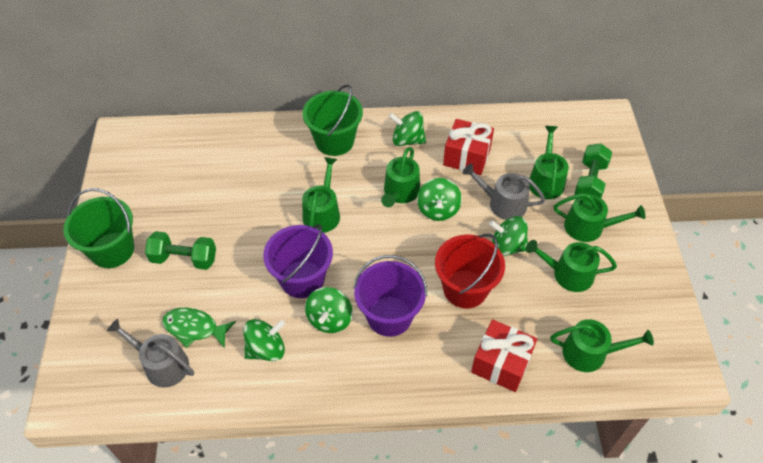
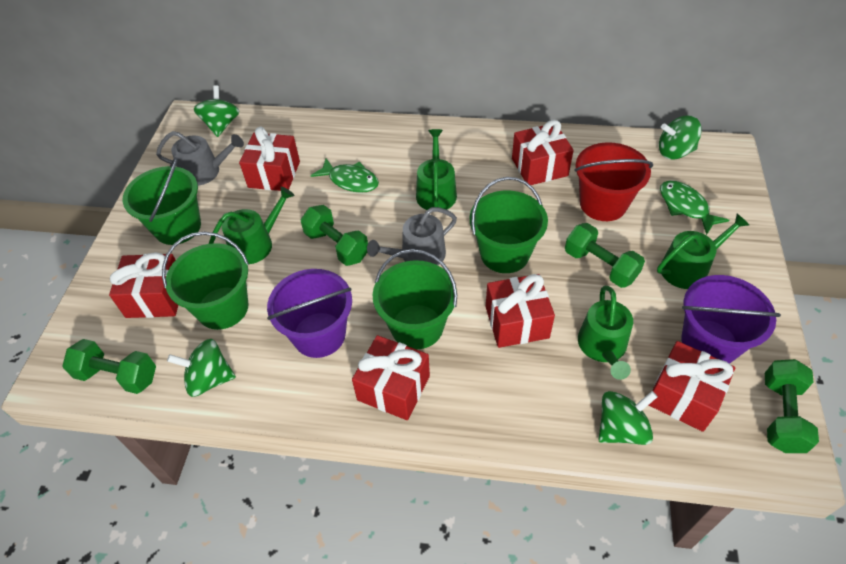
green bucket: [63,188,134,268] [302,84,363,156] = 2 -> [123,157,201,245] [162,232,249,330] [373,249,457,349] [470,177,548,273] = 4
green dumbbell: [145,231,216,270] [575,144,612,198] = 2 -> [62,339,156,394] [300,205,368,266] [565,223,645,288] [765,359,819,453] = 4
green fish: [162,308,236,348] = 1 -> [310,158,379,193] [660,180,729,235] = 2
green spinning top: [244,319,285,361] [305,287,353,333] [389,111,426,146] [417,178,462,221] [489,216,528,256] = 5 -> [167,339,236,397] [194,85,239,137] [598,391,658,445] [659,116,702,160] = 4
green watering can: [302,157,340,233] [381,147,420,207] [526,240,617,292] [529,126,569,199] [550,319,654,372] [554,193,645,242] = 6 -> [209,187,294,264] [416,129,457,210] [578,286,633,380] [657,214,749,289] = 4
red gift: [443,119,494,175] [471,319,537,392] = 2 -> [109,252,178,318] [239,127,300,191] [352,335,430,420] [486,274,555,348] [512,120,574,185] [649,341,735,432] = 6

